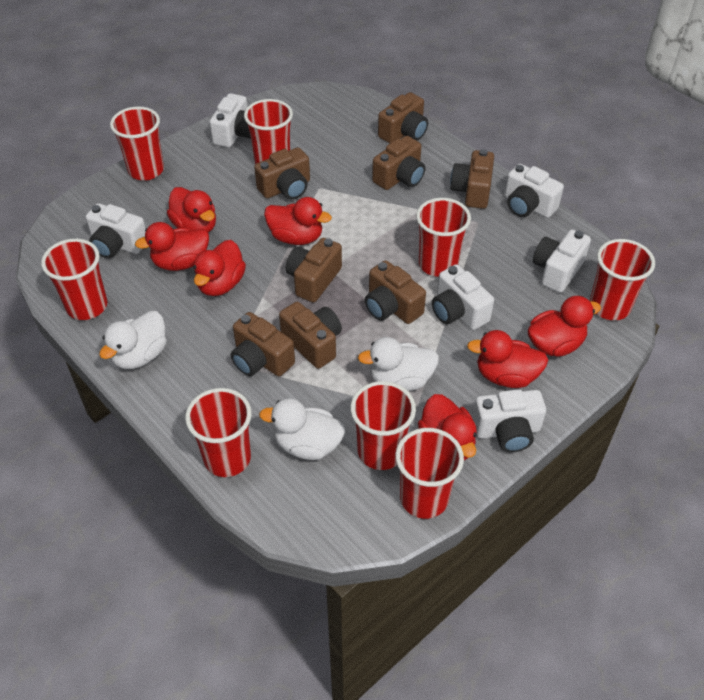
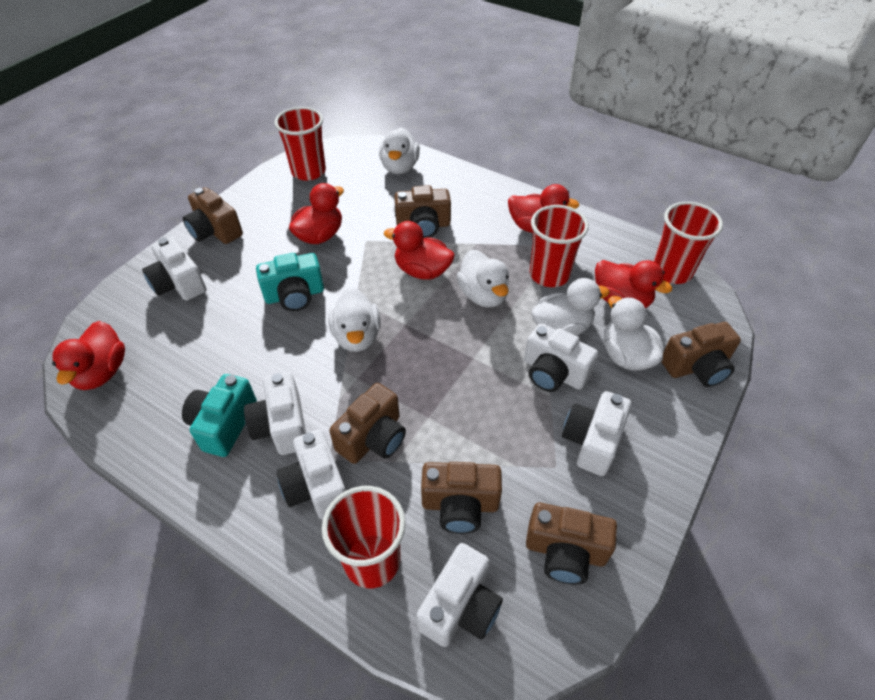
brown camera: [231,312,295,376] [254,147,310,200] [279,302,342,369] [286,238,342,302] [365,260,426,324] [372,136,425,190] [378,92,428,143] [450,149,494,209] = 8 -> [183,187,243,244] [330,383,406,464] [394,185,451,238] [421,462,502,534] [526,503,617,584] [661,322,741,387] = 6
red cup: [41,239,107,320] [110,106,164,181] [185,388,252,477] [244,99,293,164] [350,381,416,470] [396,428,464,519] [416,198,471,277] [590,239,655,320] = 8 -> [274,107,326,181] [322,486,406,588] [530,205,589,287] [653,202,723,284] = 4
red duck: [135,222,209,271] [167,187,216,233] [193,240,246,296] [264,197,332,245] [418,394,477,460] [467,330,548,388] [528,296,601,356] = 7 -> [52,321,125,390] [289,183,344,244] [384,221,455,280] [508,184,580,233] [595,260,672,308] = 5
turquoise camera: none = 0 -> [182,374,257,457] [256,253,324,311] = 2
white duck: [99,311,167,369] [259,398,346,460] [358,337,439,391] = 3 -> [328,287,381,352] [379,127,420,174] [456,250,509,308] [531,278,610,336] [604,296,664,371] = 5

